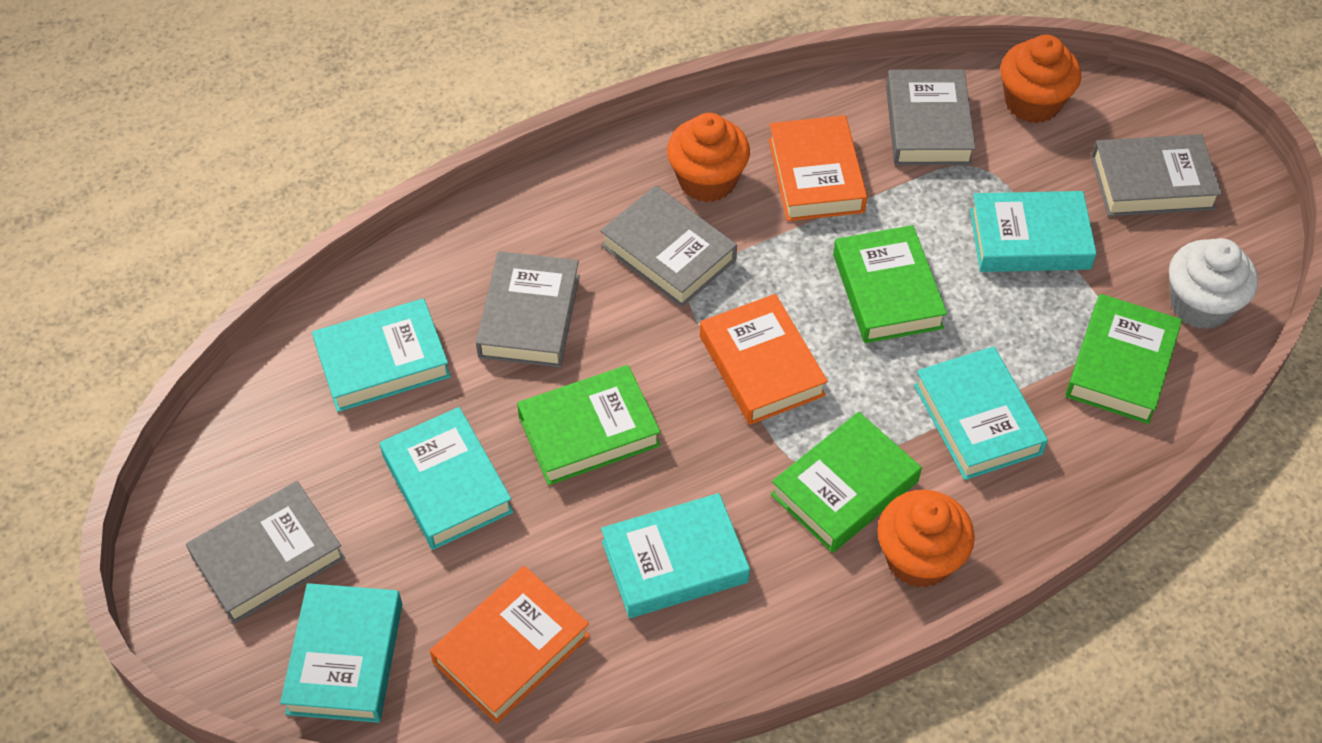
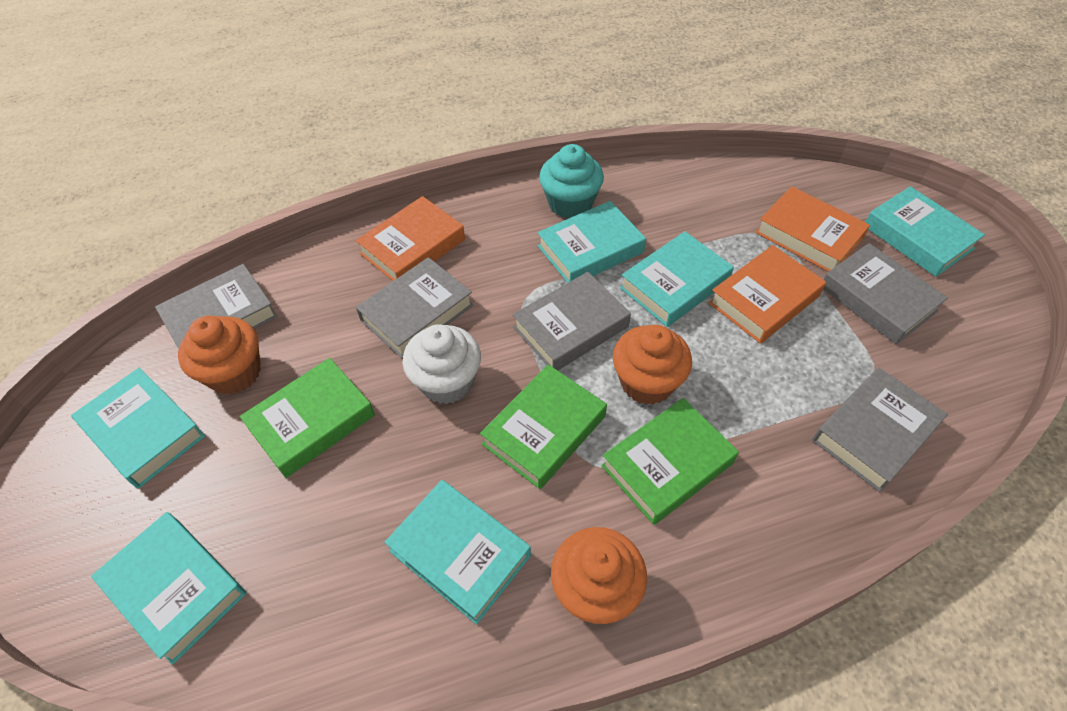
green book: [517,365,661,485] [771,412,922,553] [833,225,947,343] [1066,294,1182,424] = 4 -> [240,358,375,478] [480,364,607,489] [601,398,739,525] = 3
turquoise cupcake: none = 0 -> [539,144,604,219] = 1

